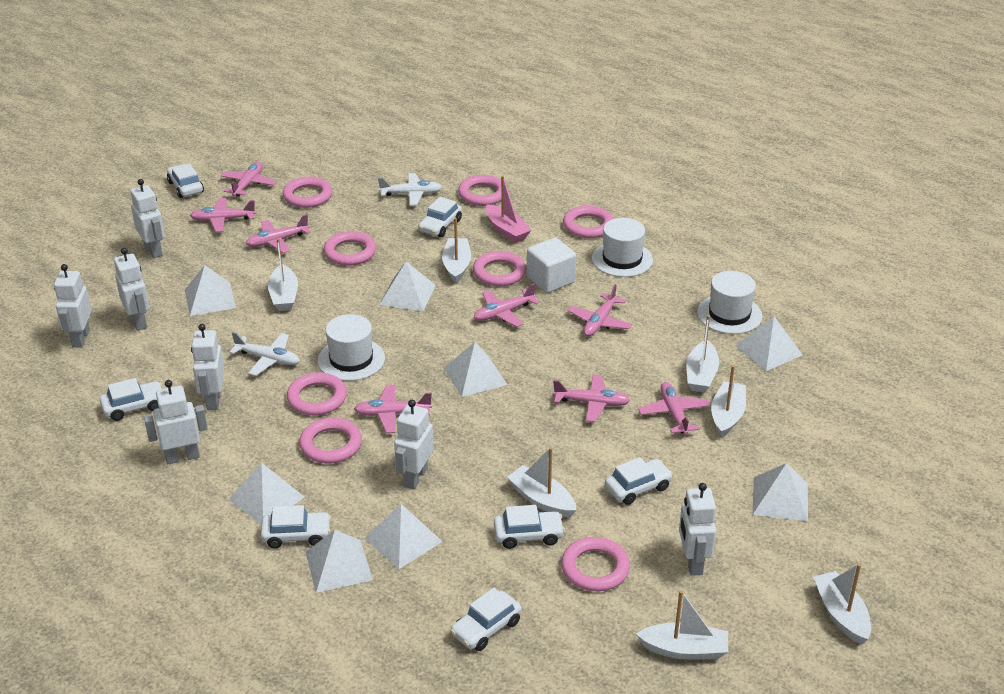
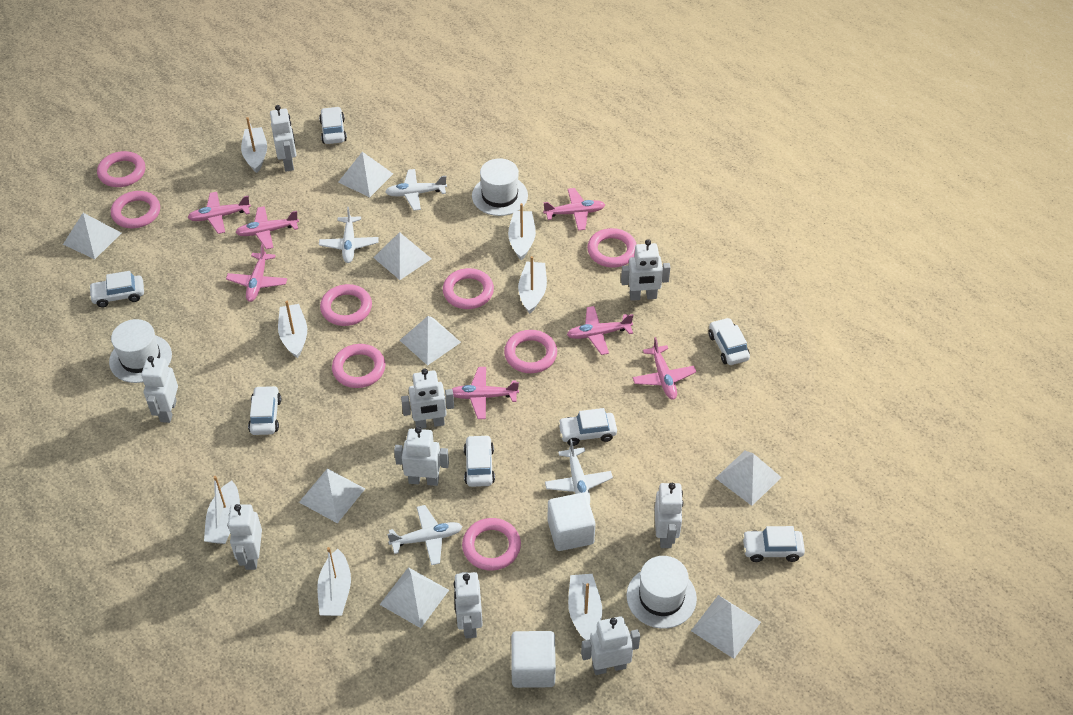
pink boat: [486,176,532,243] = 1 -> none = 0
pink plane: [190,198,256,232] [220,162,277,197] [246,215,311,253] [354,385,432,433] [474,283,540,327] [553,374,630,422] [568,284,632,336] [638,382,710,435] = 8 -> [188,192,251,234] [226,243,287,302] [235,206,299,249] [452,367,519,419] [543,188,605,231] [567,306,633,355] [633,337,696,400] = 7
white cube: [527,238,576,293] = 1 -> [511,631,556,688] [548,493,595,551] = 2
white plane: [229,332,300,376] [378,173,442,206] = 2 -> [319,207,379,263] [385,169,447,211] [387,505,463,565] [545,439,613,503] = 4
white robot: [54,264,92,348] [114,248,150,331] [130,179,165,258] [144,380,208,464] [191,324,225,410] [394,400,434,490] [679,483,716,576] = 7 -> [141,356,178,423] [228,504,262,570] [270,105,297,171] [394,427,449,486] [401,368,454,429] [454,572,483,638] [581,616,640,675] [621,239,671,301] [655,483,683,548] = 9

